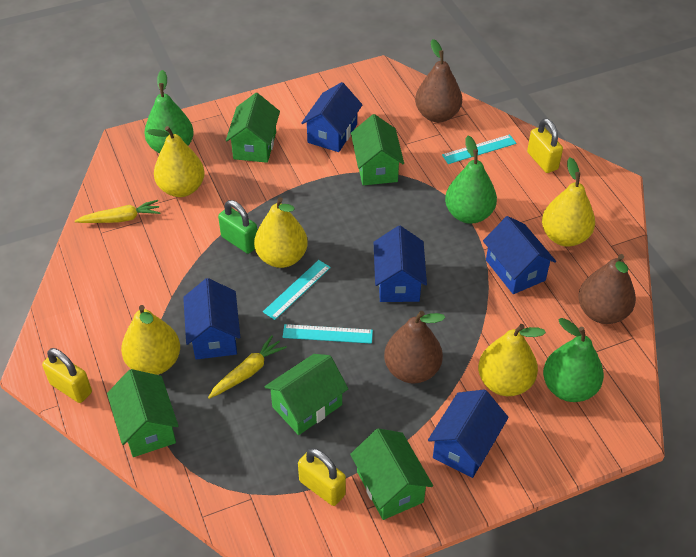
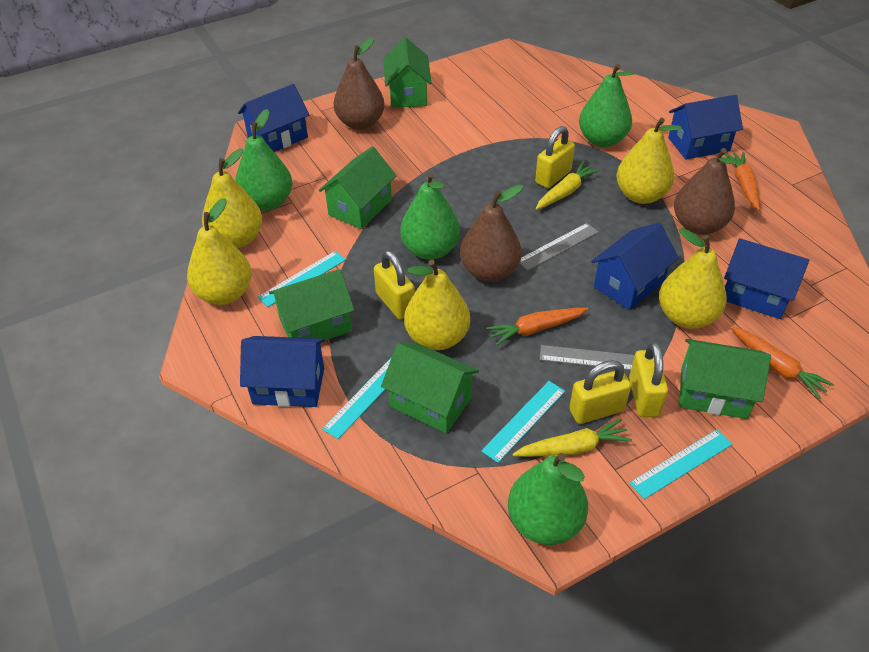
green padlock: [218,200,257,254] = 1 -> none = 0
green pear: [144,70,194,153] [445,136,497,224] [543,318,604,402] = 3 -> [235,109,292,211] [400,173,460,260] [508,453,588,545] [579,64,634,147] = 4
grey ruler: none = 0 -> [519,223,598,271] [540,345,635,370] = 2
orange carrot: none = 0 -> [486,308,588,346] [724,152,760,211] [730,326,834,399] = 3
turquoise ruler: [263,260,331,320] [282,324,373,344] [442,135,516,164] = 3 -> [257,251,346,307] [322,357,392,439] [481,381,565,463] [630,429,732,499] = 4
yellow padlock: [42,348,92,403] [298,448,346,506] [527,118,563,173] = 3 -> [374,250,415,319] [535,126,575,188] [569,360,631,424] [629,342,668,417] = 4

